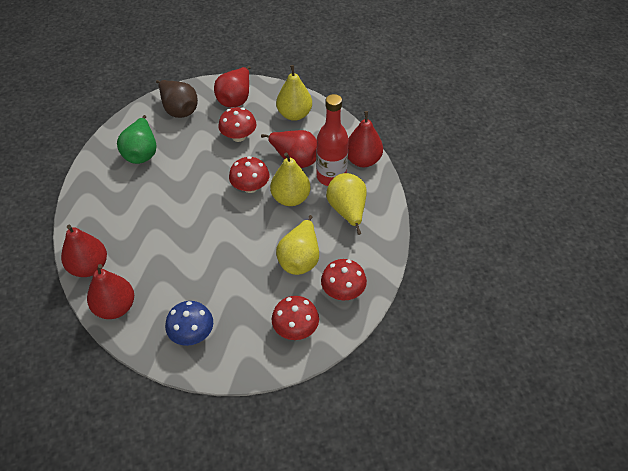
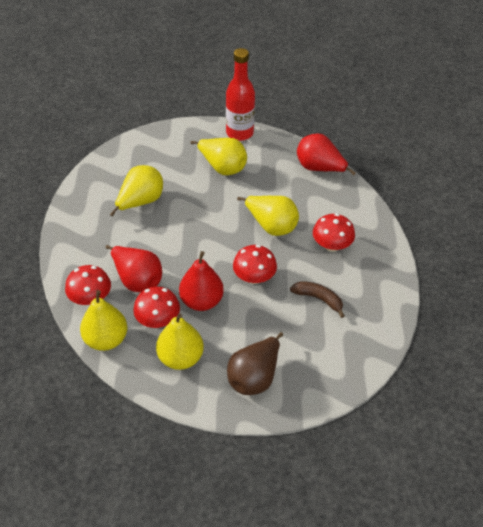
blue mushroom: [165,301,213,346] = 1 -> none = 0
brown banana: none = 0 -> [290,281,345,318] = 1
green pear: [117,115,157,164] = 1 -> none = 0
red pear: [61,225,107,277] [87,264,134,319] [214,66,251,108] [261,130,317,168] [348,111,383,167] = 5 -> [106,245,162,292] [179,251,224,311] [297,134,356,176] = 3
yellow pear: [270,152,311,206] [276,65,312,121] [276,215,319,275] [326,173,367,235] = 4 -> [80,290,127,351] [110,165,163,216] [156,313,204,370] [190,138,247,175] [237,196,299,236] = 5

